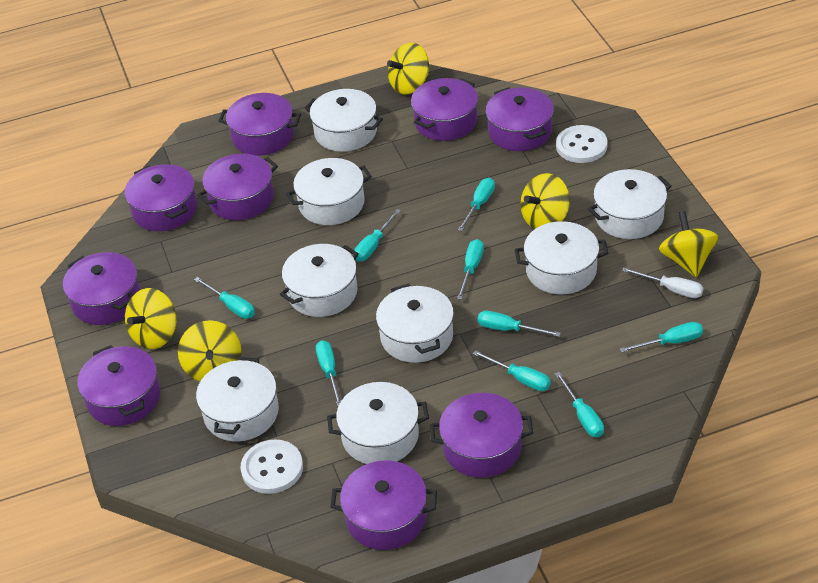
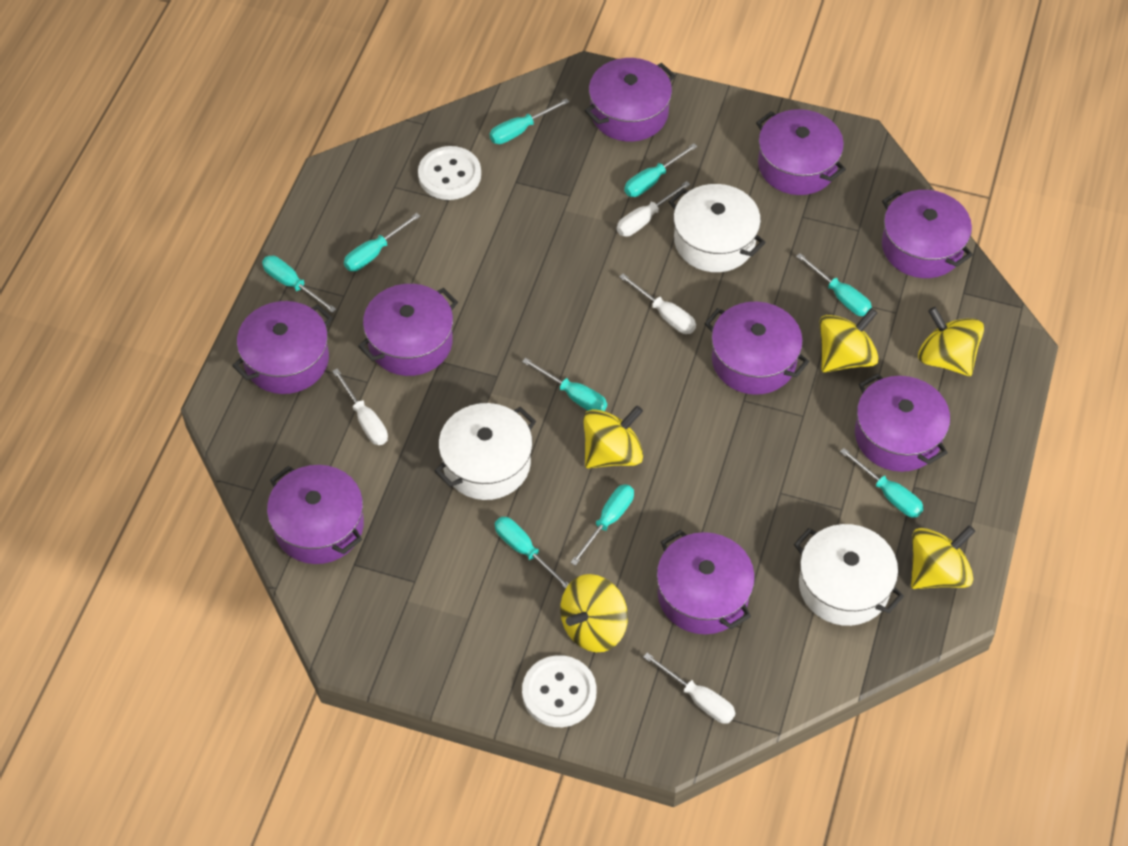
white pot: [196,357,279,441] [280,244,359,317] [286,158,372,225] [304,89,383,152] [327,382,429,464] [376,284,454,363] [515,221,608,294] [588,169,672,239] = 8 -> [434,403,536,500] [669,184,766,272] [794,524,904,626] = 3
white screwdriver: [622,267,703,298] = 1 -> [332,368,388,445] [617,181,690,237] [619,274,696,334] [643,653,735,724] = 4

